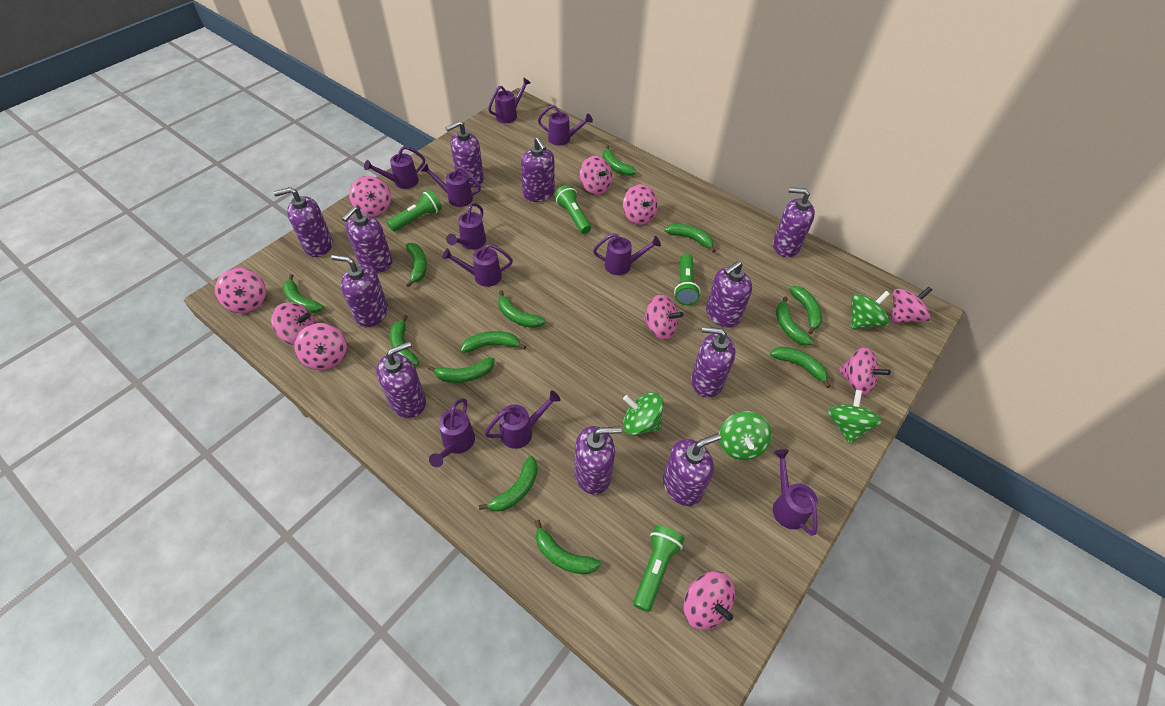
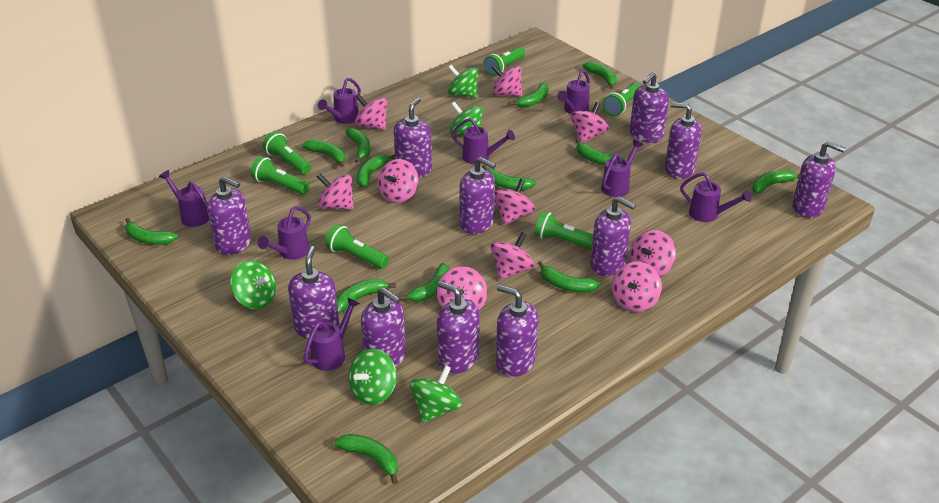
green flashlight: [387,190,442,231] [554,185,591,234] [633,525,684,612] [674,254,700,305] = 4 -> [251,156,309,194] [263,131,311,175] [325,224,389,269] [484,47,525,76] [534,211,593,249] [603,83,640,116] = 6
green spinning top: [623,392,664,435] [719,411,772,460] [828,390,882,444] [851,291,890,329] = 4 -> [230,260,276,309] [348,348,397,405] [410,365,462,423] [448,65,478,98] [450,101,483,135] = 5
purple watering can: [364,146,425,189] [421,163,481,207] [429,398,475,467] [442,244,513,287] [446,203,486,250] [484,390,561,449] [488,77,531,123] [538,105,593,146] [593,233,661,275] [773,449,818,536] = 10 -> [159,170,209,227] [258,206,311,260] [303,297,360,371] [318,78,361,124] [451,118,515,164] [557,70,590,114] [601,140,643,197] [680,172,751,222] = 8

